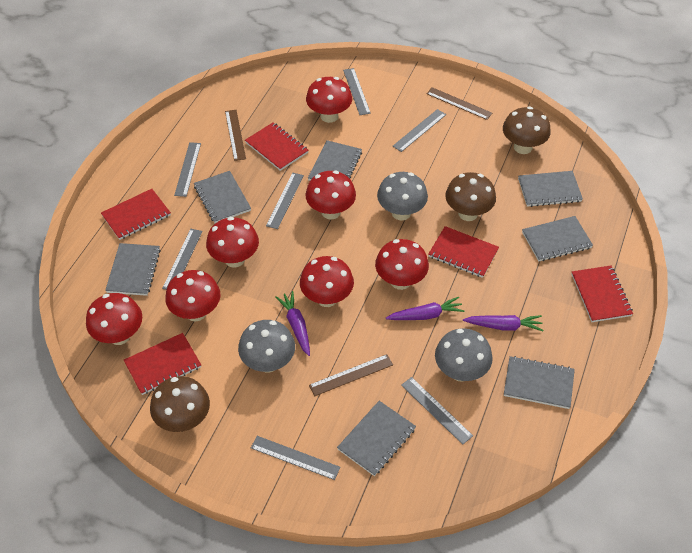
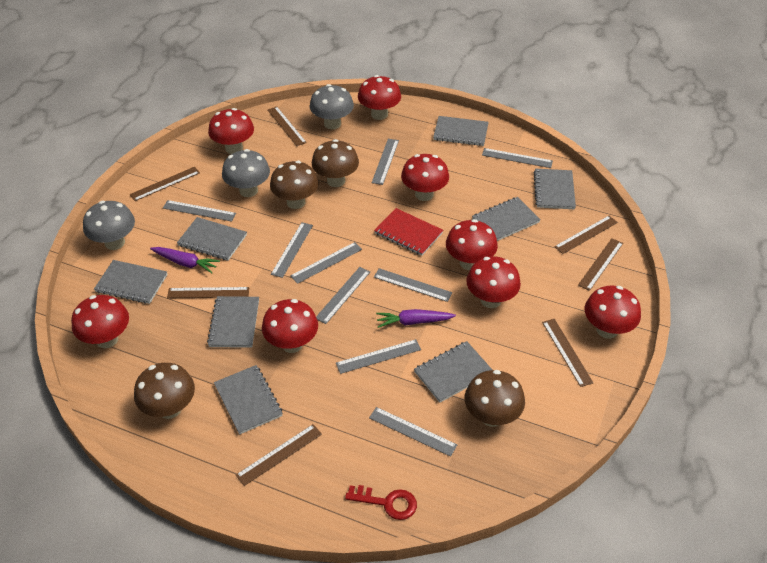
brown mushroom: [150,376,210,432] [445,172,496,221] [503,107,551,154] = 3 -> [134,363,195,419] [270,161,319,209] [312,139,359,187] [465,370,525,427] = 4
brown ruler: [225,110,246,161] [309,354,393,396] [426,87,492,120] = 3 -> [130,167,200,201] [167,287,249,298] [236,424,322,486] [268,107,307,146] [542,319,593,387] [554,216,618,254] [578,238,623,291] = 7
grey notebook: [105,243,161,296] [194,171,251,223] [308,140,362,181] [337,401,416,476] [504,356,575,409] [518,171,583,207] [522,216,593,261] = 7 -> [94,260,168,304] [177,217,247,261] [207,296,259,348] [214,365,283,435] [414,341,492,403] [433,116,489,146] [472,197,541,241] [533,169,576,209] = 8
grey ruler: [162,229,203,290] [174,142,201,197] [251,436,341,480] [266,172,304,229] [343,68,371,115] [393,109,446,152] [401,377,473,445] = 7 -> [163,200,236,222] [271,222,313,278] [290,242,362,284] [316,267,370,324] [336,339,421,374] [369,407,457,457] [372,139,399,185] [374,268,452,302] [482,148,553,168] = 9
purple carrot: [275,291,310,356] [386,297,465,320] [463,315,543,331] = 3 -> [150,247,220,273] [376,309,456,328] = 2
red key: none = 0 -> [345,485,417,520] = 1
red mushroom: [86,293,142,345] [165,270,220,321] [206,217,259,267] [300,256,354,307] [305,171,356,219] [306,77,352,123] [375,239,429,290] = 7 -> [71,295,129,348] [208,108,254,154] [262,299,318,353] [358,75,401,120] [401,154,449,201] [446,219,498,270] [466,256,521,308] [585,286,641,339] = 8
red notebook: [101,189,171,240] [124,333,201,395] [245,122,308,171] [429,226,499,278] [571,265,633,322] = 5 -> [374,208,443,256] = 1

